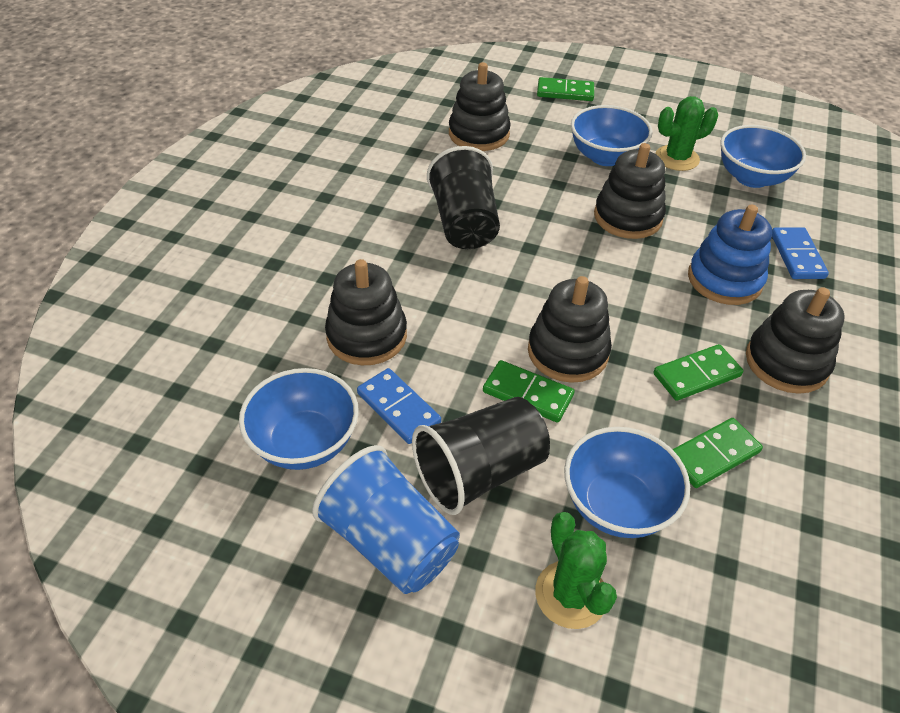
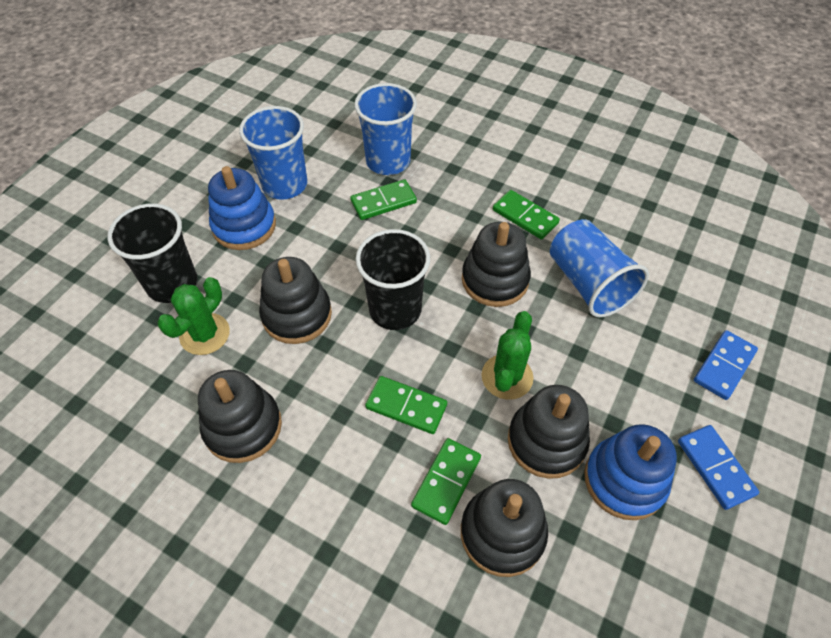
blue bowl: [239,368,359,470] [564,427,690,538] [571,105,653,166] [720,125,806,188] = 4 -> none = 0
blue cup: [312,445,460,594] = 1 -> [239,106,307,200] [354,83,417,175] [550,219,649,317] = 3
blue stacking toy: [688,205,772,305] = 1 -> [208,166,276,250] [584,424,677,520] = 2

